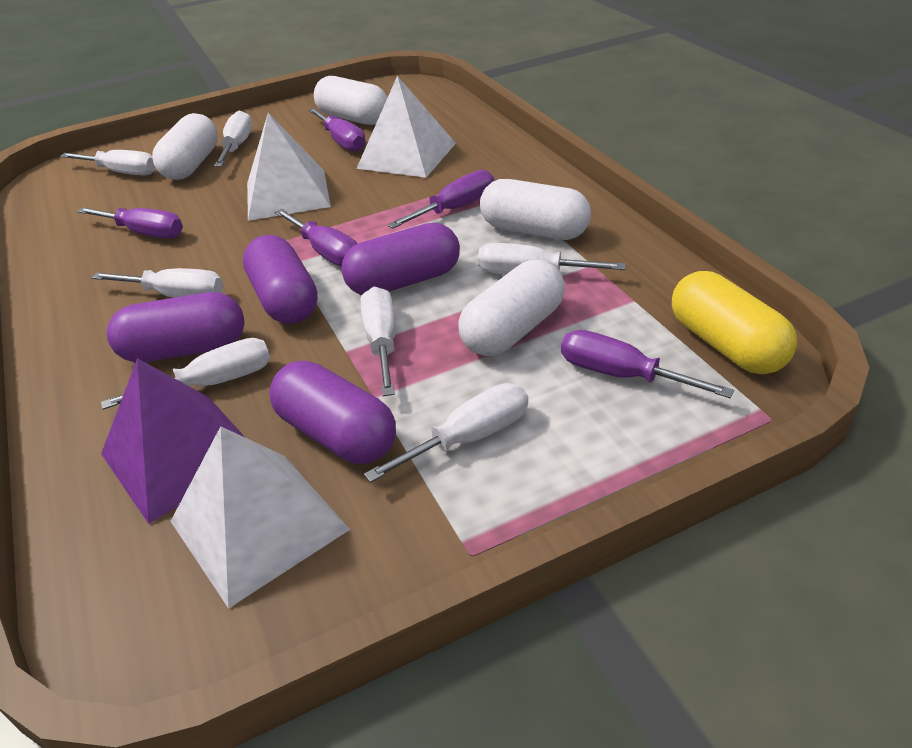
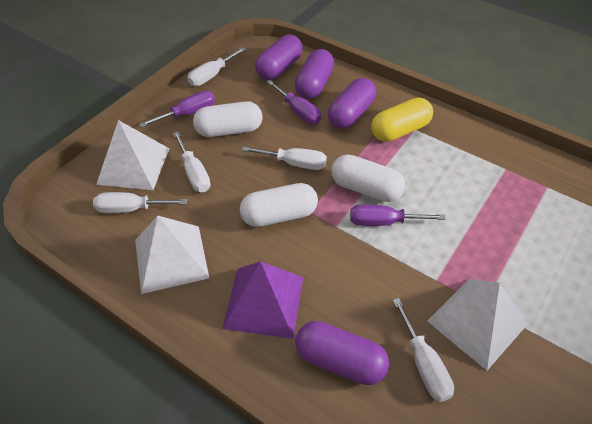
purple screwdriver: [77,207,183,239] [275,209,358,267] [308,108,366,152] [387,170,494,229] [561,330,734,398] = 5 -> [139,91,215,127] [266,80,321,124] [350,204,445,226] = 3
white capsule: [152,113,218,180] [314,76,387,125] [458,259,565,356] [480,179,591,240] = 4 -> [193,101,262,137] [240,183,318,227] [331,154,405,202] = 3
white screwdriver: [60,150,155,176] [91,268,224,298] [101,338,271,410] [214,111,252,167] [361,287,396,396] [364,383,528,483] [478,243,626,274] = 7 -> [93,192,188,213] [173,132,211,192] [187,47,246,86] [242,146,327,170] [393,298,454,402] = 5

